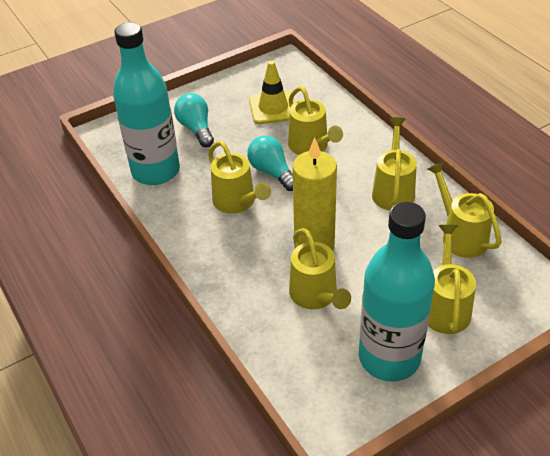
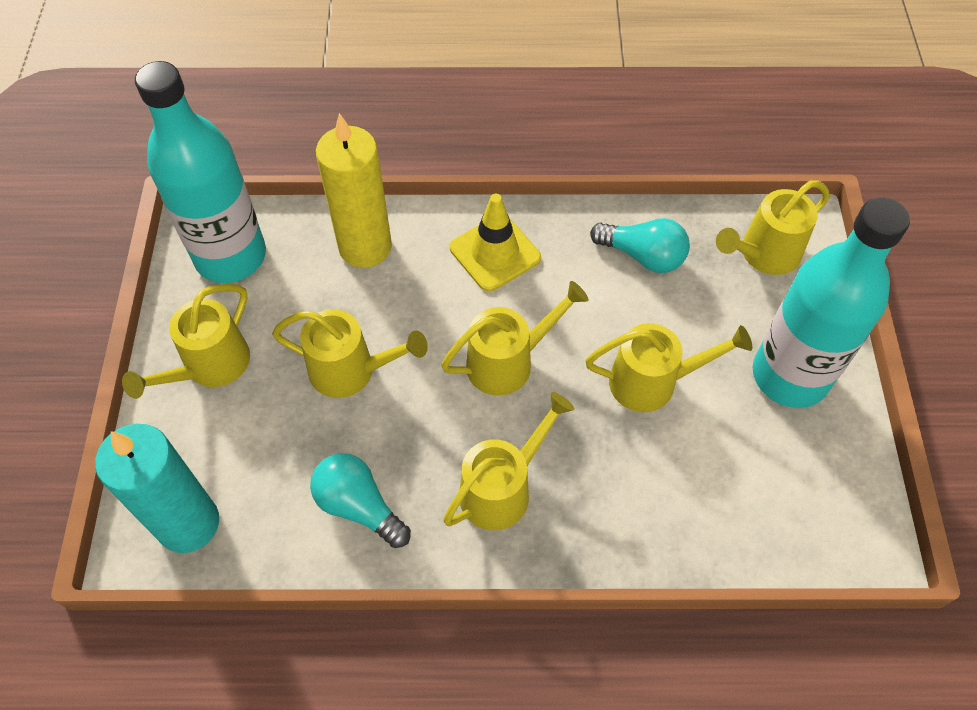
turquoise candle: none = 0 -> [95,424,219,553] = 1

